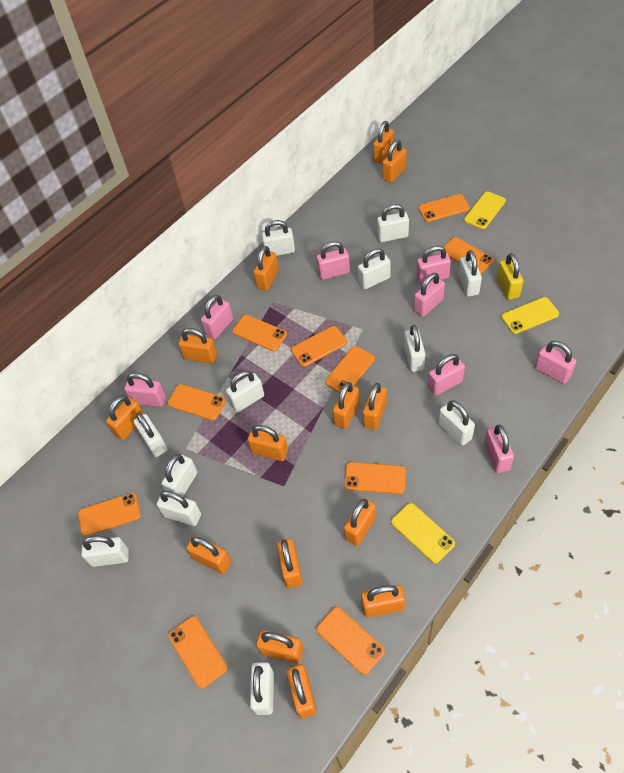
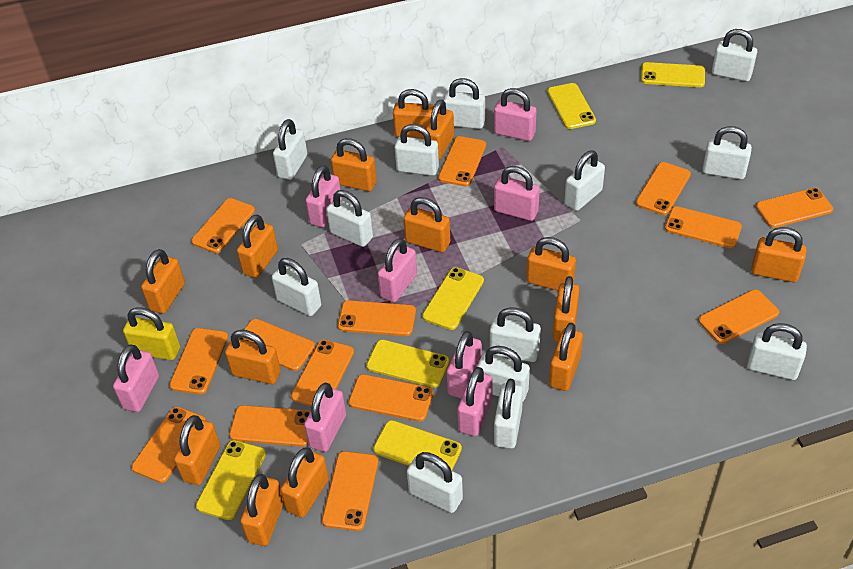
orange phone: [78,493,141,537] [167,384,226,421] [168,616,227,689] [232,315,287,351] [291,326,347,367] [316,607,385,675] [325,346,375,393] [344,462,406,494] [418,194,470,222] [443,237,494,274] = 10 -> [131,407,206,483] [169,328,228,394] [191,198,255,253] [229,405,311,447] [239,319,315,371] [291,340,354,406] [322,451,379,531] [338,300,416,336] [349,374,433,421] [438,136,486,186] [636,162,691,215] [665,206,742,248] [698,289,779,344] [756,188,833,228] = 14
white padlock: [81,536,129,567] [134,413,167,457] [157,491,201,526] [161,454,197,497] [226,370,264,412] [250,662,274,715] [262,220,295,256] [358,248,391,289] [377,204,409,242] [404,325,425,372] [438,400,475,446] [458,250,482,297] = 12 -> [272,258,321,316] [273,119,307,180] [326,190,373,247] [395,124,439,176] [407,452,463,513] [444,78,485,129] [477,346,530,401] [490,307,541,362] [494,379,523,449] [564,150,605,211] [702,126,752,179] [712,29,757,81] [747,323,807,380] = 13
yellow phone: [391,503,455,563] [464,192,506,229] [501,297,559,334] = 3 -> [196,440,266,520] [366,340,450,388] [373,420,462,471] [422,267,484,330] [547,83,596,129] [641,62,705,87] = 6

